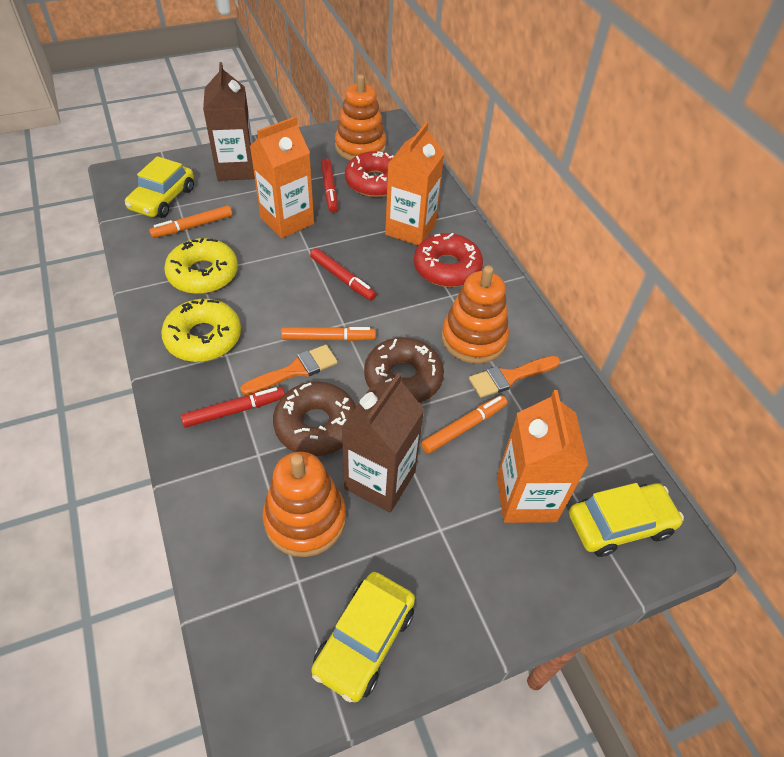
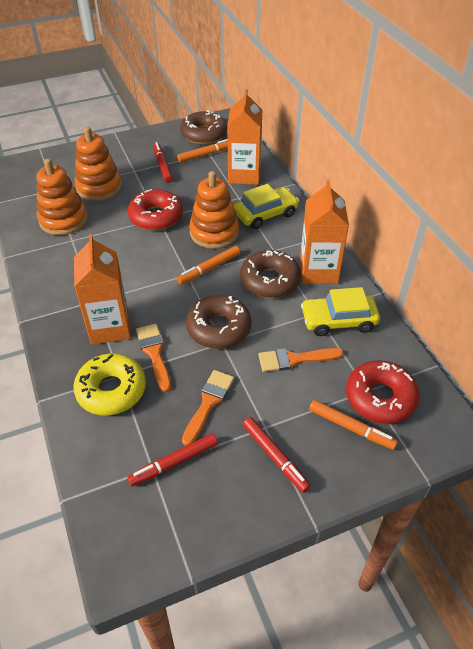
brown carton: [203,62,255,181] [341,373,425,512] = 2 -> none = 0
brown donut: [273,382,356,456] [364,337,444,403] = 2 -> [180,110,227,145] [186,295,252,349] [240,250,301,298] = 3
orange brush: [240,345,338,395] [469,356,560,398] = 2 -> [136,324,171,392] [182,370,234,446] [259,348,344,372] = 3
yellow car: [125,156,194,218] [311,572,415,702] [569,483,684,557] = 3 -> [234,184,299,229] [301,287,380,336] = 2
yellow donut: [161,299,241,362] [164,238,238,294] = 2 -> [73,353,146,415] = 1

